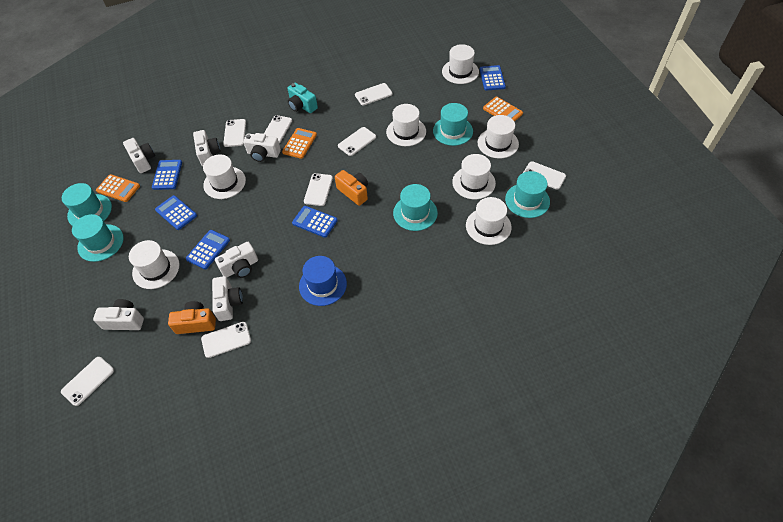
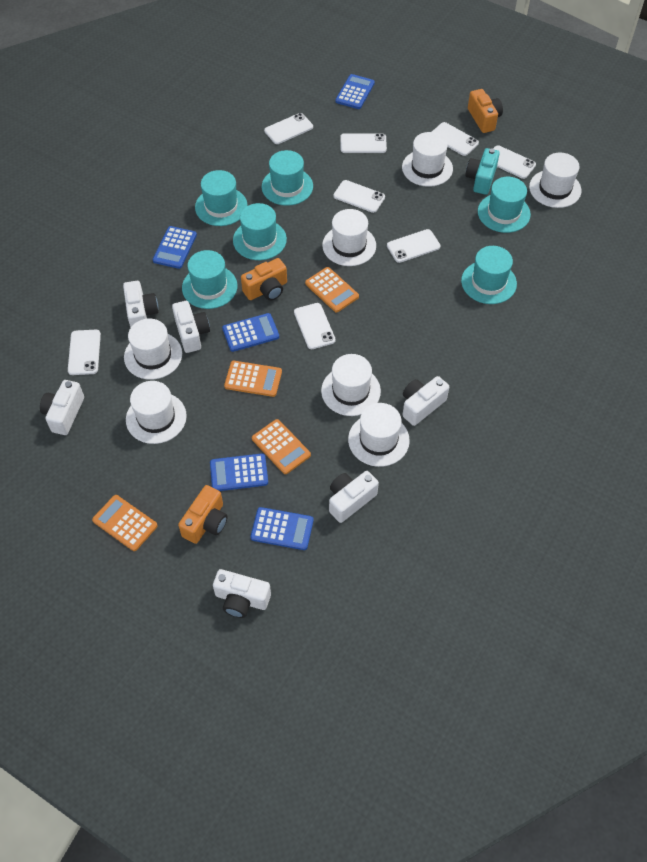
blue hat: [299,256,347,306] = 1 -> none = 0
orange calculator: [96,174,140,202] [282,128,317,159] [483,97,523,122] = 3 -> [92,495,158,551] [224,361,282,397] [252,419,311,474] [305,267,359,313] = 4
orange camera: [168,301,216,334] [335,170,368,206] = 2 -> [178,485,227,544] [241,258,287,301] [468,89,503,133] = 3
turquoise hat: [62,183,112,226] [72,214,124,262] [393,184,438,231] [433,103,473,146] [505,171,550,218] = 5 -> [182,250,237,309] [195,170,248,226] [233,203,287,260] [262,150,313,206] [461,246,517,304] [478,177,531,233] = 6

